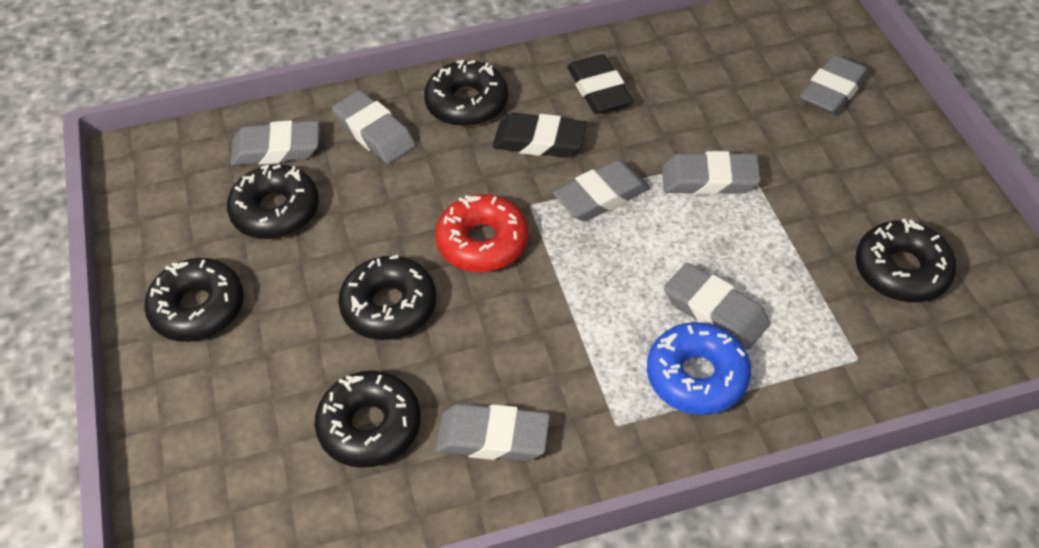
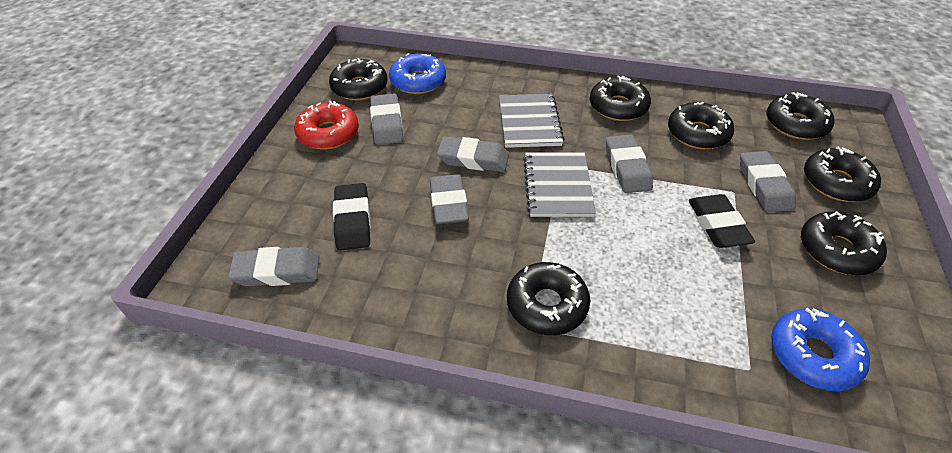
black donut: [144,258,244,342] [227,165,319,239] [315,371,421,468] [338,255,436,340] [424,60,508,127] [855,218,956,302] = 6 -> [329,58,388,101] [507,262,590,335] [590,75,651,121] [668,102,734,149] [766,92,835,140] [801,211,887,275] [804,147,881,202] = 7
blue donut: [647,322,751,415] = 1 -> [389,53,446,94] [771,308,870,391] = 2
grey eraser: [230,120,319,165] [332,90,416,164] [435,404,550,461] [553,160,650,221] [662,151,761,195] [664,263,770,350] [800,55,869,115] = 7 -> [228,247,320,286] [370,93,403,145] [430,174,469,224] [437,137,509,172] [606,135,653,193] [740,151,796,212] = 6
grey notebook: none = 0 -> [499,94,564,148] [523,153,596,217] = 2

